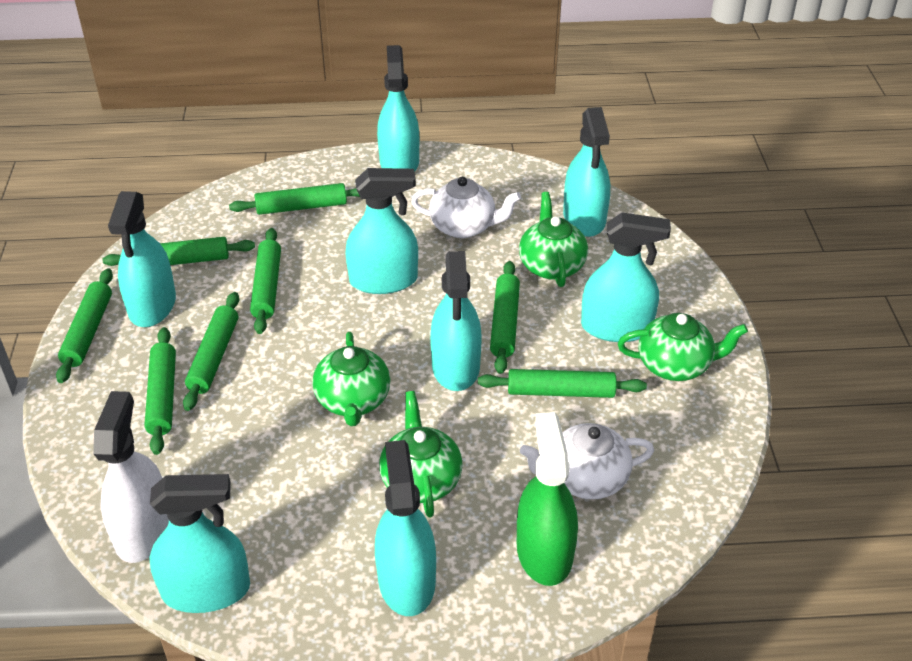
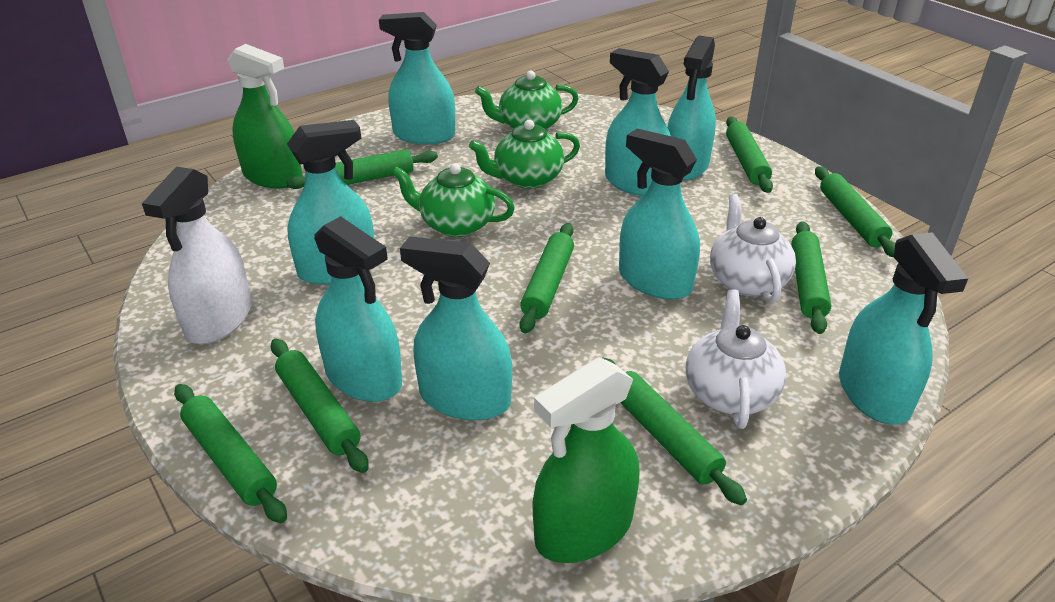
green spray bottle: [517,412,578,586] = 1 -> [227,44,303,188] [533,357,639,563] = 2
green teapot: [312,332,391,426] [379,391,463,518] [519,192,588,287] [618,313,748,381] = 4 -> [392,163,515,237] [469,120,580,189] [475,71,579,130] = 3

